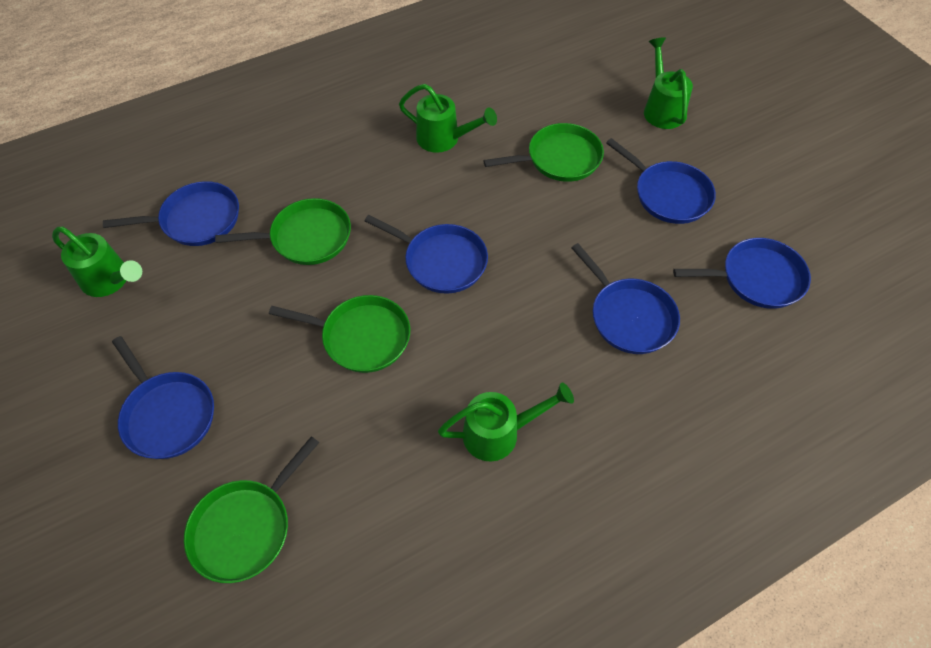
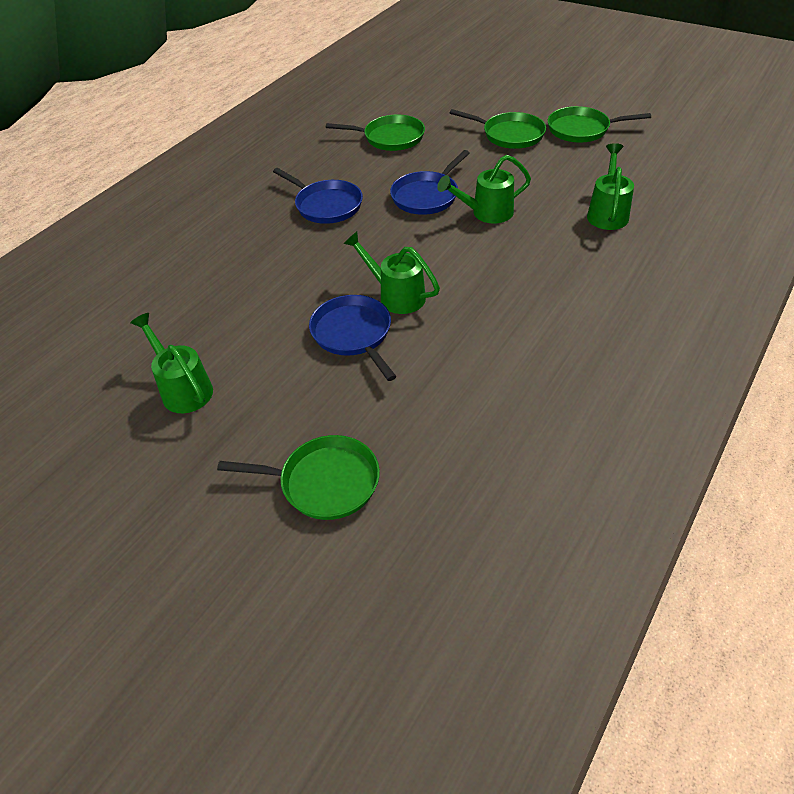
blue pan: [103,181,239,246] [112,336,214,459] [365,215,488,294] [571,243,680,354] [606,138,716,224] [673,238,811,309] = 6 -> [273,168,363,224] [309,295,397,381] [390,150,470,215] = 3

